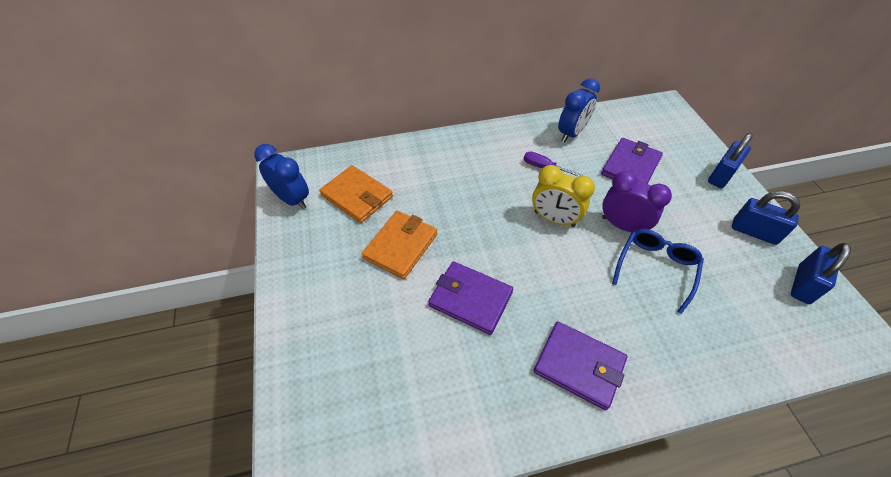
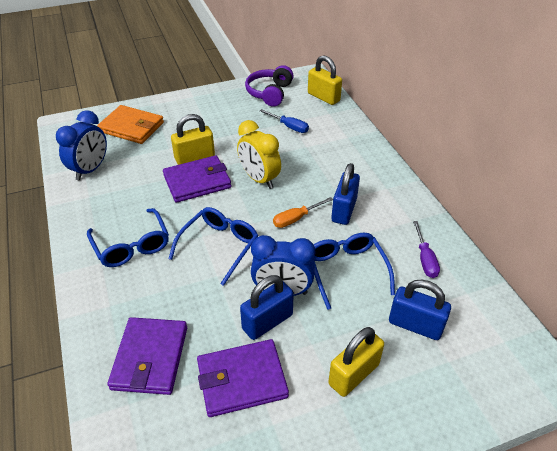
blue glasses: [612,229,704,314] = 1 -> [87,208,169,267] [169,207,258,286] [313,233,395,310] = 3
blue screwdriver: none = 0 -> [260,109,309,133] = 1
orange screwdriver: none = 0 -> [273,197,333,228] = 1
orange wallet: [319,165,393,223] [362,211,437,279] = 2 -> [97,105,164,144] = 1
purple clock: [602,171,672,232] = 1 -> none = 0
purple headphones: none = 0 -> [245,65,294,107] = 1
yellow padlock: none = 0 -> [171,114,215,165] [308,55,342,105] [328,327,384,397] = 3

